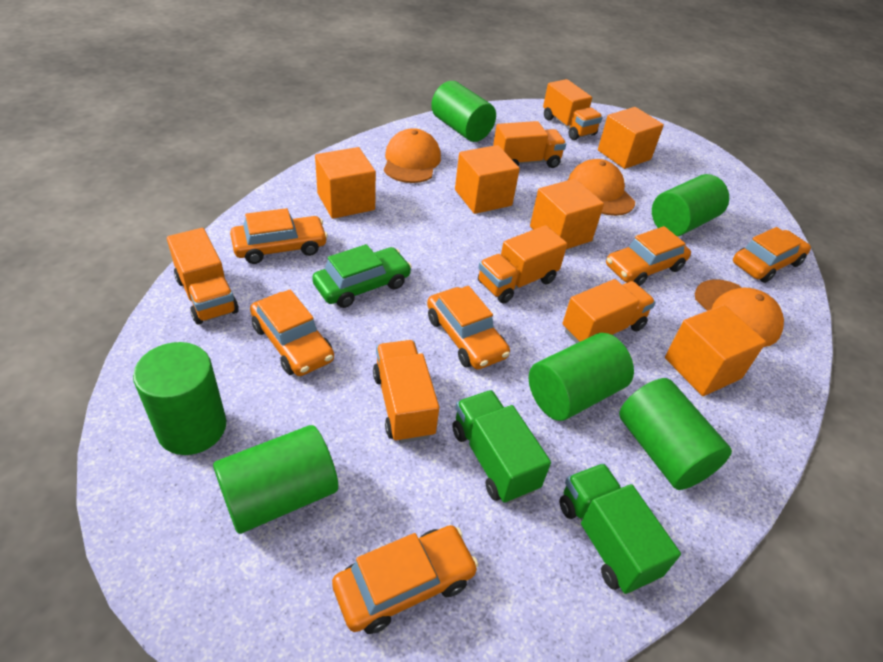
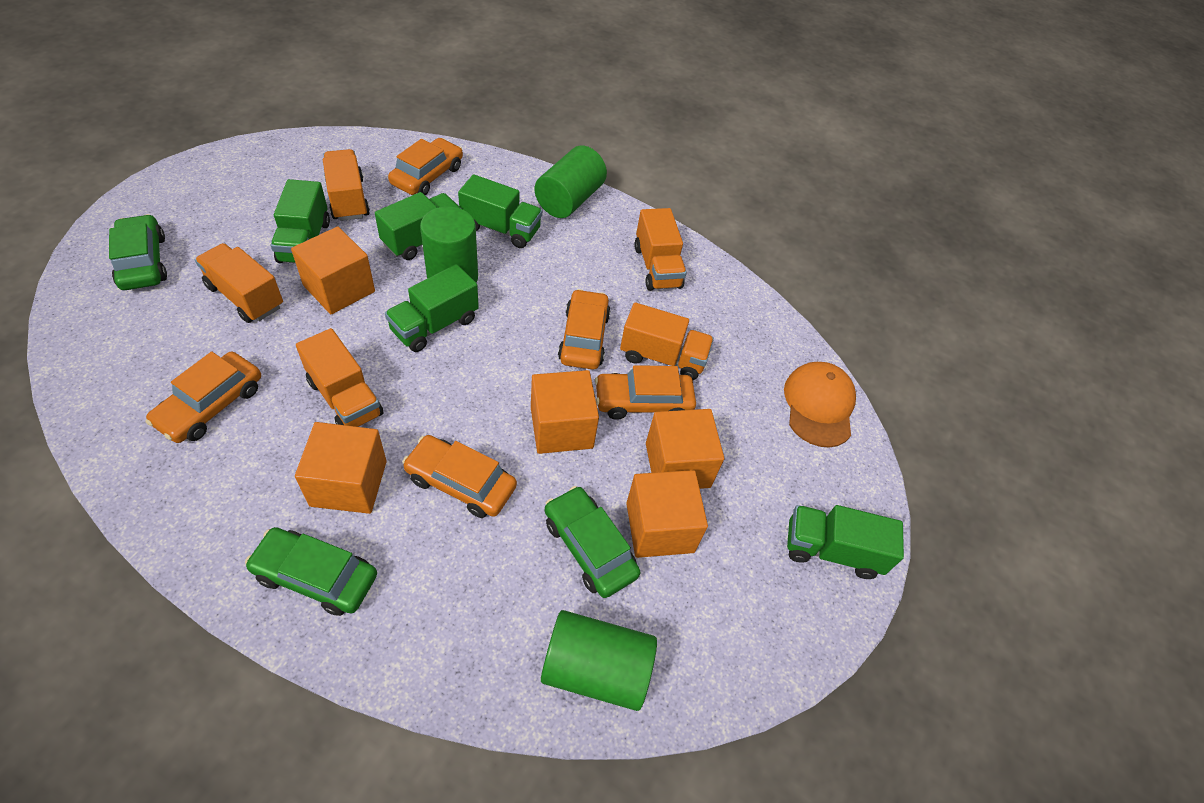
green car: [312,244,412,308] = 1 -> [109,214,167,290] [245,527,377,616] [545,486,640,598] = 3
green cylinder: [133,342,226,455] [213,425,338,534] [431,81,496,142] [529,333,634,421] [619,378,732,490] [652,174,729,236] = 6 -> [420,206,478,283] [534,146,607,218] [541,610,657,711] = 3
green truck: [452,390,551,503] [559,463,681,594] = 2 -> [271,179,330,263] [375,192,461,260] [385,264,479,352] [458,174,542,248] [787,505,904,579] = 5
orange cap: [384,128,441,183] [568,159,635,216] [695,279,784,347] = 3 -> [784,362,856,447] = 1
orange car: [230,208,328,264] [250,289,334,376] [332,525,478,634] [427,286,510,370] [606,226,691,286] [733,227,811,283] = 6 -> [145,352,261,443] [388,138,463,195] [402,435,517,518] [558,289,611,370] [595,365,696,420] = 5
orange truck: [167,228,239,325] [373,340,439,443] [478,225,567,304] [493,121,566,168] [543,79,603,140] [563,279,656,343] = 6 -> [195,243,283,323] [296,328,384,427] [323,149,370,221] [620,303,714,380] [634,208,687,291] = 5

